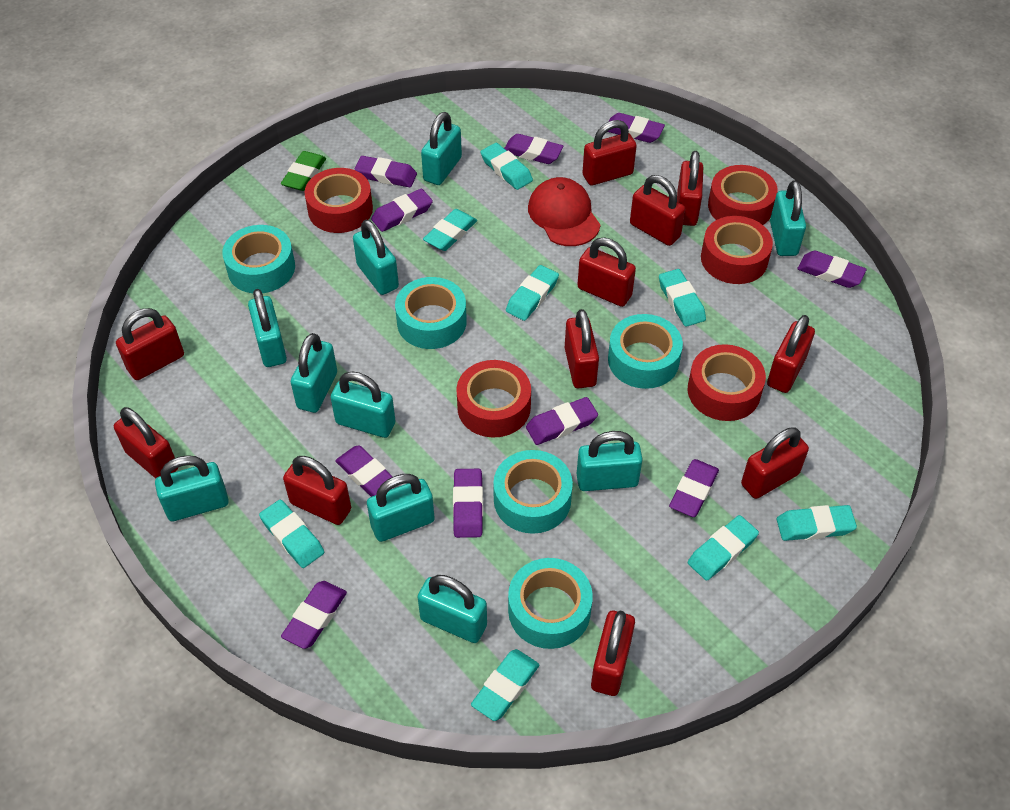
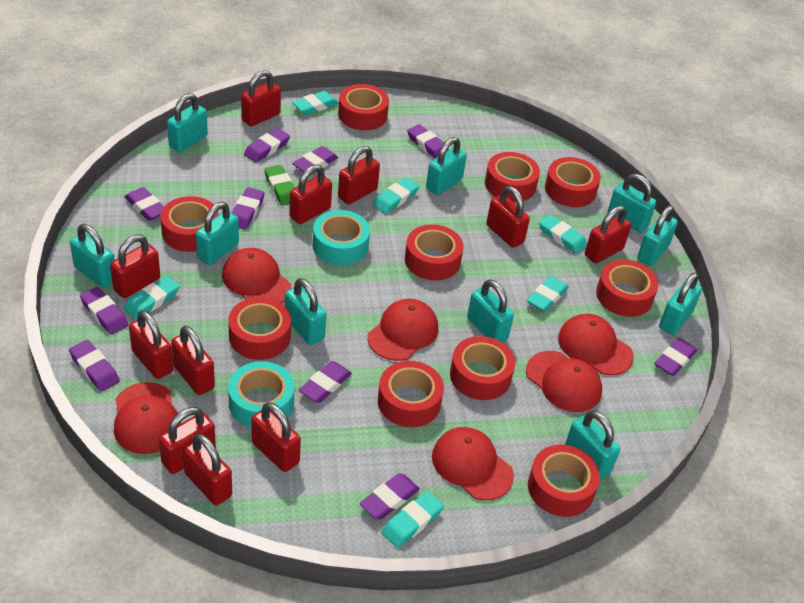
red cap: [528,177,600,246] = 1 -> [114,382,181,454] [222,248,291,303] [368,299,438,361] [432,427,514,500] [526,351,602,412] [558,314,634,376] = 6
red tape: [305,168,373,233] [456,360,531,437] [688,344,766,421] [701,216,773,284] [708,165,778,225] = 5 -> [160,196,219,252] [228,297,291,360] [338,84,389,130] [378,361,444,427] [405,224,463,281] [450,336,515,400] [485,152,540,202] [528,445,600,517] [545,157,601,207] [596,260,659,317] = 10
turquoise eraser: [259,499,324,568] [423,209,477,251] [471,649,539,721] [480,143,533,190] [506,265,559,321] [659,269,706,327] [688,515,759,581] [777,505,857,541] = 8 -> [124,276,180,320] [292,91,338,115] [373,177,419,214] [381,491,444,548] [527,276,569,312] [539,215,587,254] = 6
turquoise tape: [222,225,295,293] [395,277,467,349] [493,450,573,534] [508,558,593,649] [608,314,683,389] = 5 -> [228,361,295,428] [312,210,370,265] = 2

